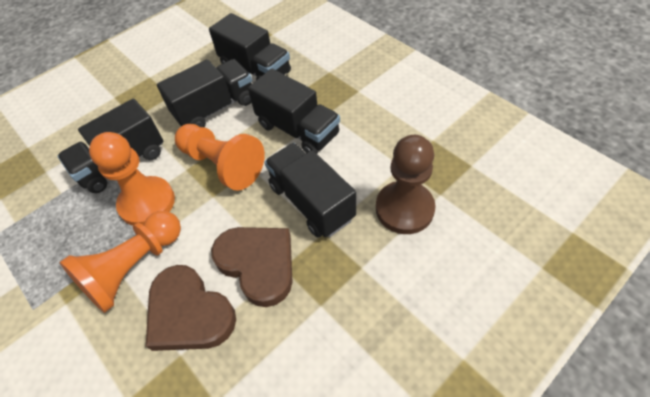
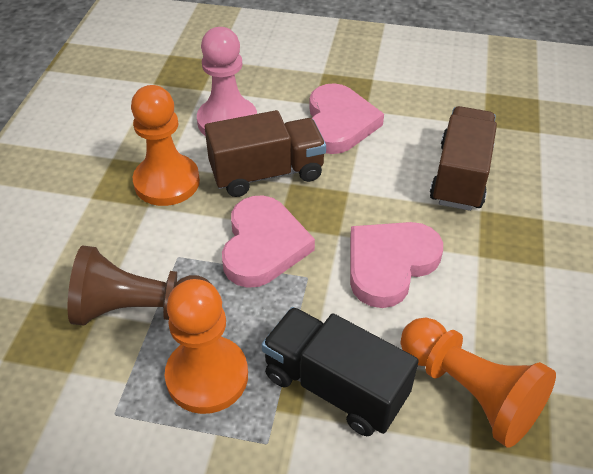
black truck: [58,99,164,193] [157,59,252,127] [209,13,291,80] [248,69,340,154] [264,143,356,237] = 5 -> [262,307,419,436] = 1
brown heart: [146,265,236,351] [211,227,292,307] = 2 -> none = 0
brown truck: none = 0 -> [205,110,326,197] [430,106,497,211] = 2
pink heart: none = 0 -> [222,195,315,288] [309,83,384,154] [350,222,443,308] = 3
pink pawn: none = 0 -> [197,27,257,136] = 1

